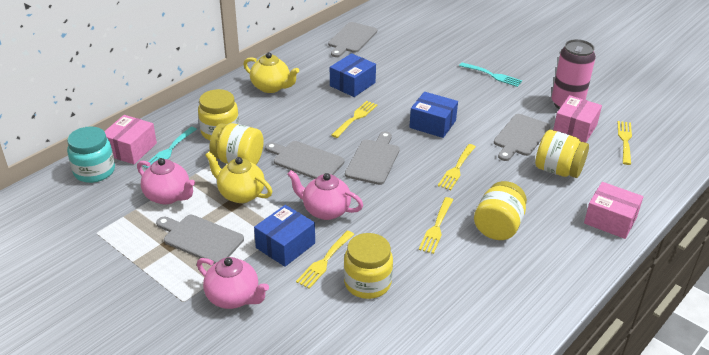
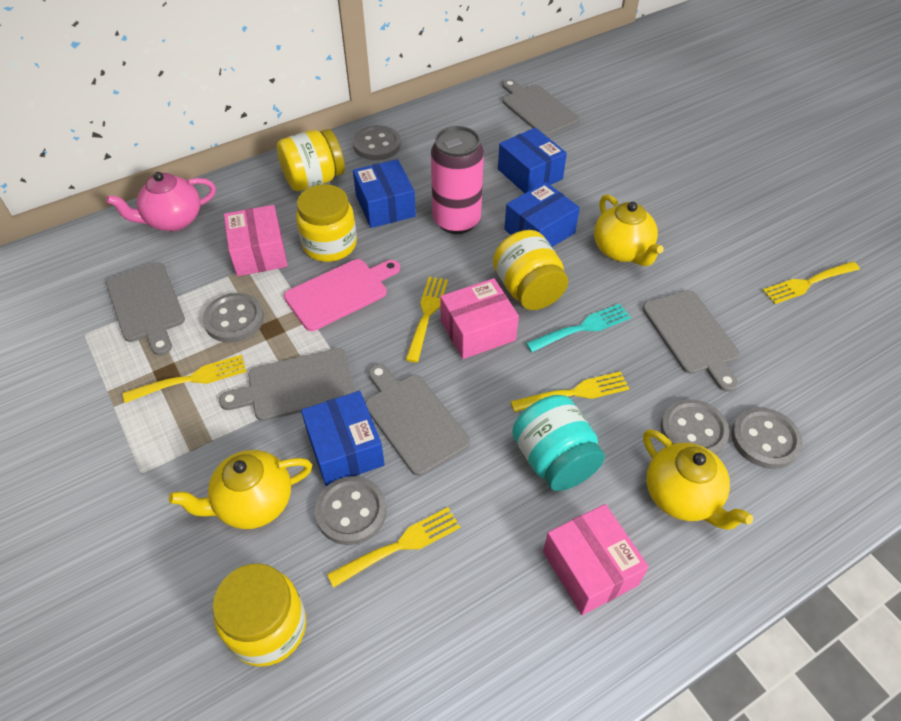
blue box: [254,205,315,267] [330,53,376,97] [409,92,458,138] = 3 -> [301,391,385,486] [353,159,416,228] [498,128,567,193] [504,182,580,247] = 4
grey button: none = 0 -> [203,293,264,343] [315,476,387,545] [353,125,401,160] [660,399,729,455] [731,407,802,469] = 5
pink cutting board: none = 0 -> [284,259,400,331] = 1
pink teapot: [137,158,195,204] [197,257,269,309] [287,170,363,220] = 3 -> [106,172,216,231] = 1
turquoise fork: [143,127,197,168] [459,63,522,87] = 2 -> [526,304,631,352] = 1
yellow jar: [198,89,239,140] [210,123,264,165] [344,233,393,299] [474,181,527,240] [535,130,589,178] = 5 -> [212,563,306,667] [277,129,345,191] [296,184,357,262] [493,230,568,310] = 4
yellow teapot: [205,152,272,203] [243,52,299,93] = 2 -> [169,450,312,529] [594,194,664,266] [643,429,753,530] = 3

